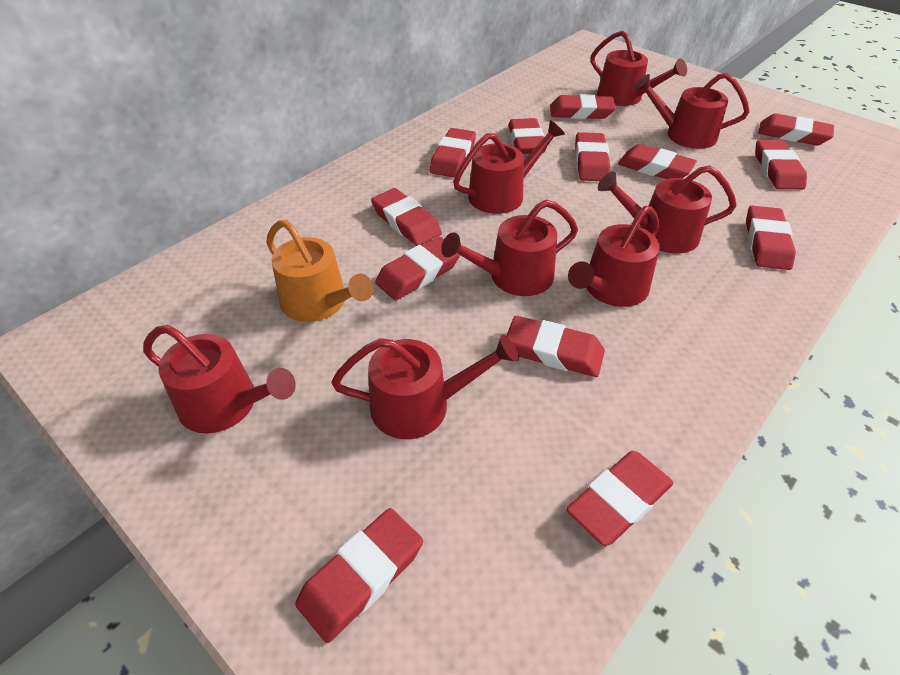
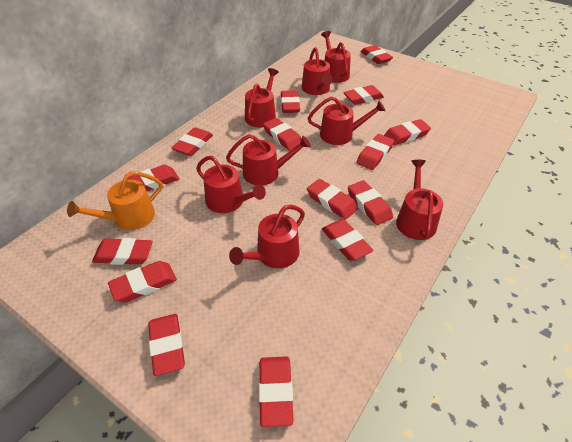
red eraser: [295,508,423,643] [371,188,442,246] [375,237,460,300] [430,128,476,178] [506,316,605,377] [508,118,547,154] [550,94,616,119] [566,451,673,546] [575,132,611,181] [618,144,697,179] [746,206,796,270] [755,140,807,190] [758,113,834,145] = 13 -> [92,238,153,265] [108,261,177,302] [128,165,180,191] [148,314,185,376] [172,127,213,156] [259,356,294,427] [263,118,301,151] [281,90,300,113] [307,179,358,220] [322,219,373,261] [343,85,384,105] [348,180,393,225] [356,134,394,170] [361,45,393,64] [384,119,431,145] = 15

